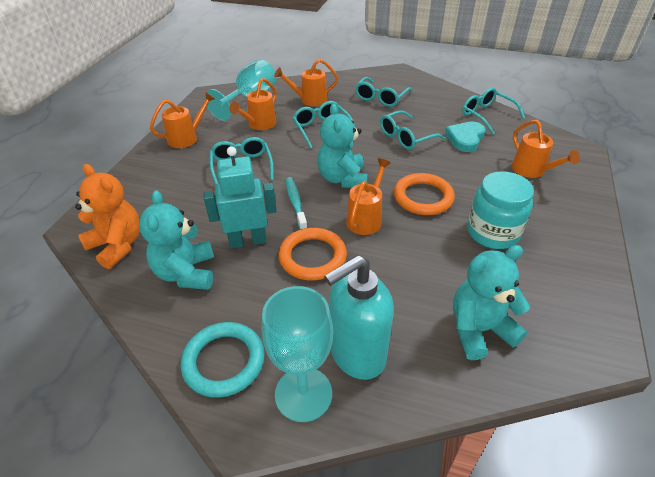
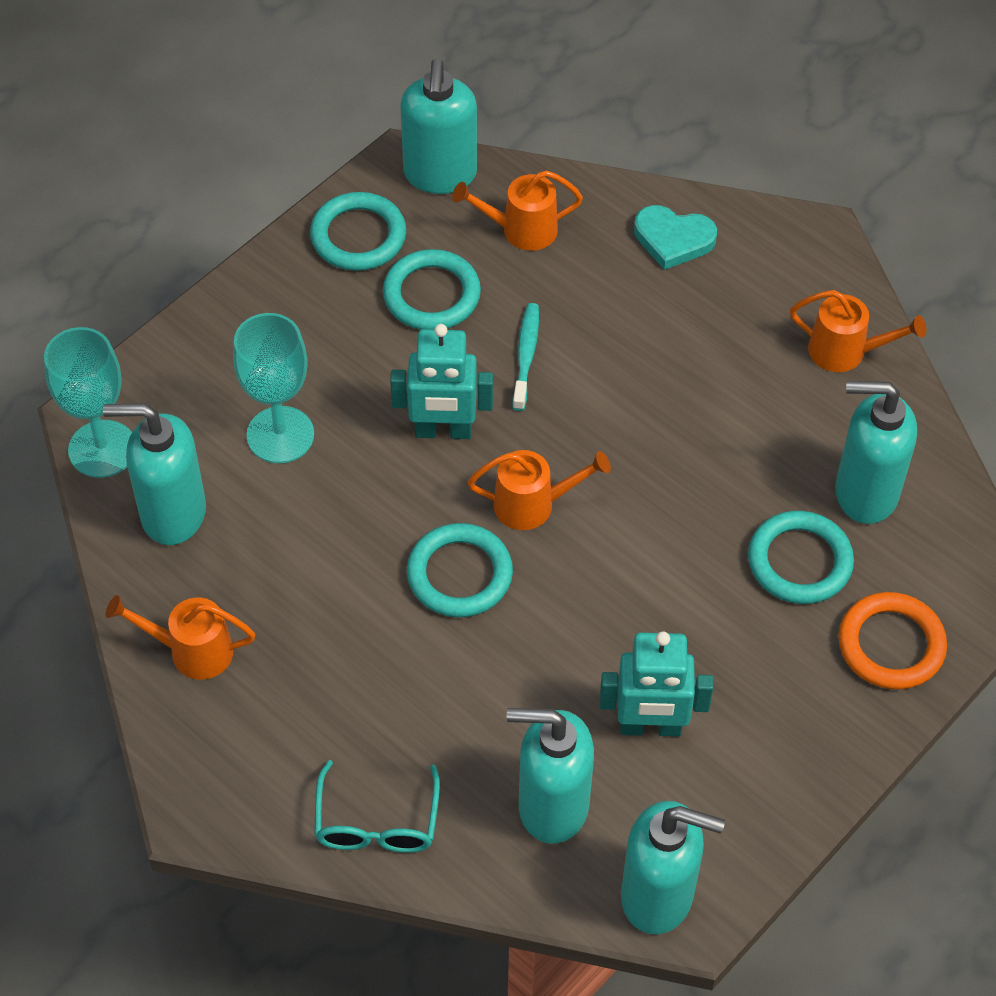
orange ring: [278,228,347,281] [394,173,455,215] = 2 -> [839,592,947,689] = 1
orange teddy bear: [75,164,140,269] = 1 -> none = 0
orange watering can: [150,92,215,148] [229,78,277,130] [274,59,338,106] [346,158,391,235] [512,120,580,178] = 5 -> [106,595,255,679] [452,170,583,251] [467,450,611,530] [790,290,926,372] = 4
turquoise glasses: [210,137,274,185] [292,101,355,149] [355,77,412,107] [380,110,445,150] [462,88,525,135] = 5 -> [314,760,440,853] = 1
turquoise jar: [467,171,534,249] = 1 -> none = 0
turquoise ring: [180,322,264,398] = 1 -> [310,192,406,271] [383,249,481,330] [407,523,513,617] [748,511,854,604] = 4
turquoise robot: [204,146,277,248] = 1 -> [390,324,493,439] [600,632,714,736] = 2
turquoise soap dispenser: [324,255,394,380] = 1 -> [103,403,206,545] [400,59,477,194] [507,708,594,844] [621,801,725,934] [835,381,917,524] = 5
turquoise teddy bear: [139,190,214,290] [317,104,368,188] [453,245,530,360] = 3 -> none = 0

